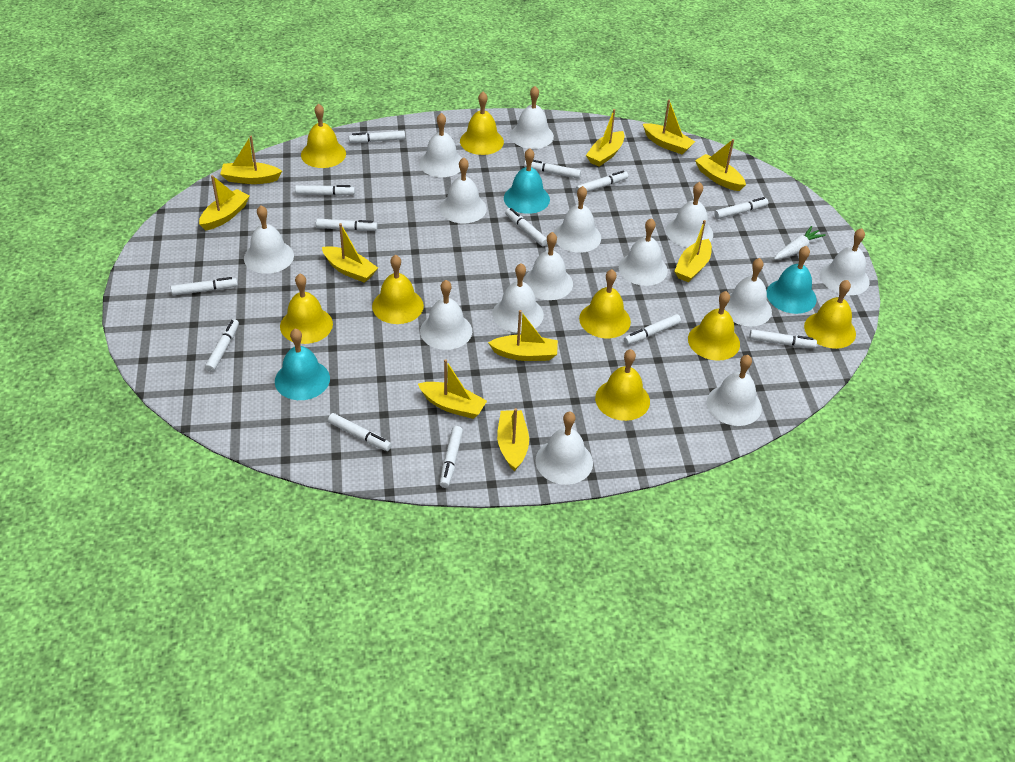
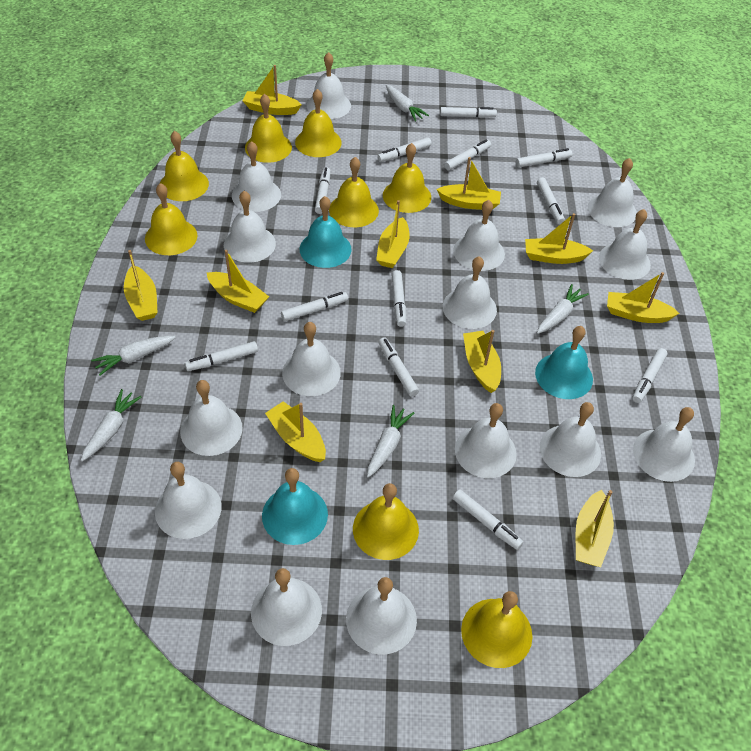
white bell: [244,205,294,274] [419,113,462,177] [420,280,472,350] [440,158,487,224] [492,263,544,333] [510,86,554,149] [523,232,573,300] [535,411,593,485] [554,186,601,253] [619,218,668,286] [666,182,713,248] [707,355,762,426] [724,258,772,326] [820,228,870,295] = 14 -> [155,462,222,539] [180,380,243,456] [224,191,276,263] [232,141,281,212] [251,568,322,646] [282,322,341,396] [307,52,351,119] [346,577,417,655] [443,256,497,329] [453,200,505,271] [455,403,517,478] [540,402,601,477] [588,158,637,227] [599,209,651,280] [633,407,695,482] = 15
white carrot: [774,226,826,260] = 1 -> [81,389,141,462] [91,336,176,376] [367,405,414,478] [386,85,429,122] [537,284,589,334] = 5
white marker: [171,277,238,295] [205,319,239,372] [295,185,355,196] [316,219,378,231] [328,413,392,451] [349,131,405,143] [440,426,463,488] [505,208,547,247] [524,160,581,179] [576,170,628,192] [624,314,681,345] [714,197,768,219] [749,329,817,348] = 13 -> [185,341,258,371] [281,292,348,321] [315,167,330,214] [377,137,432,162] [379,337,419,396] [391,270,406,327] [440,107,497,118] [444,139,491,170] [453,489,523,550] [516,148,572,167] [537,178,565,224] [632,348,667,403] = 12

